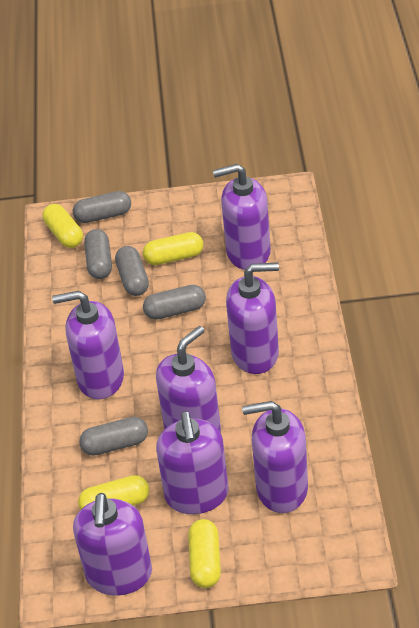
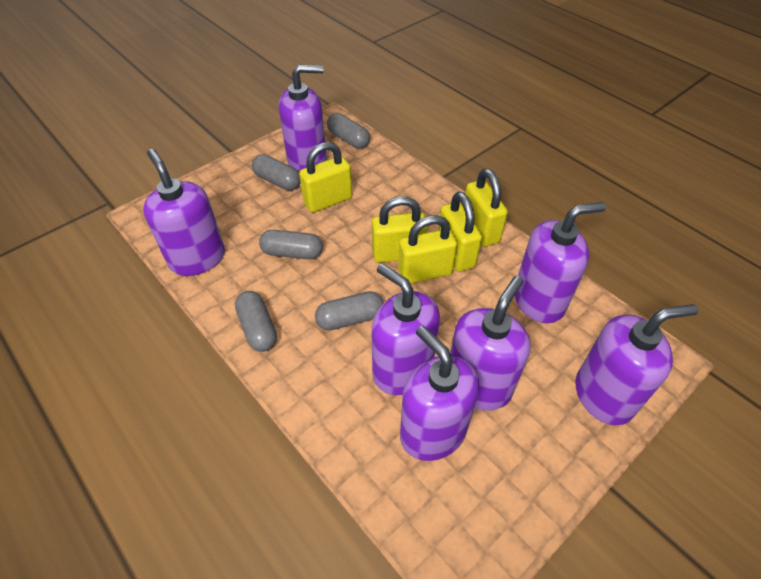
yellow capsule: [43,204,83,248] [78,475,149,510] [143,232,204,265] [188,519,221,588] = 4 -> none = 0
yellow padlock: none = 0 -> [299,142,352,213] [372,196,428,263] [398,215,458,283] [438,191,482,272] [465,168,508,247] = 5

